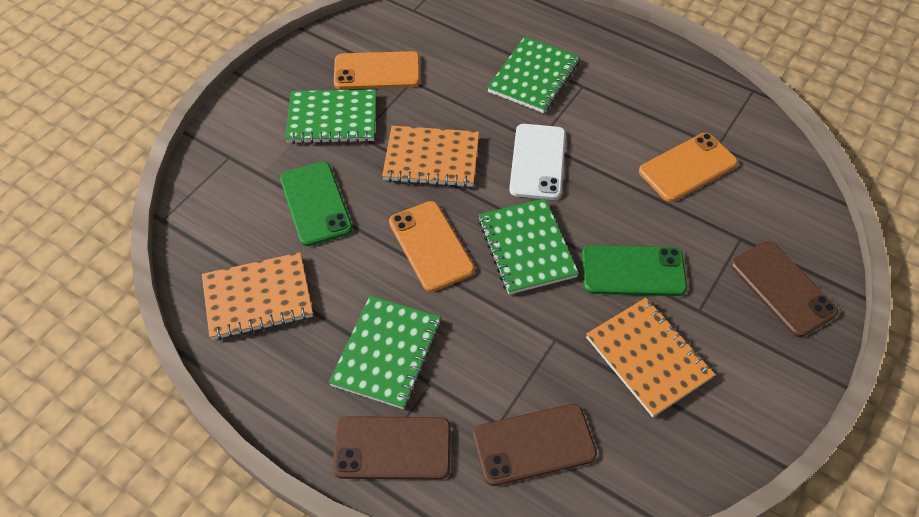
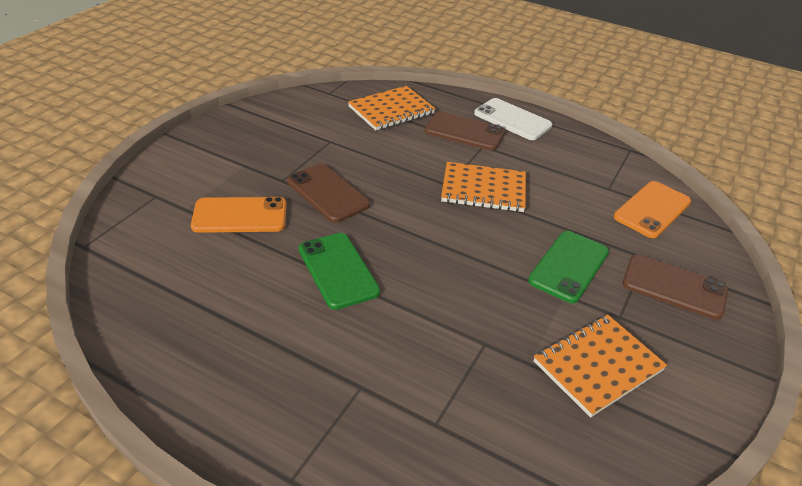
green notebook: [285,89,376,144] [329,296,441,409] [478,198,579,295] [487,37,580,113] = 4 -> none = 0
orange phone: [334,51,420,89] [389,201,475,292] [639,133,738,202] = 3 -> [191,197,287,233] [614,181,691,238] = 2

